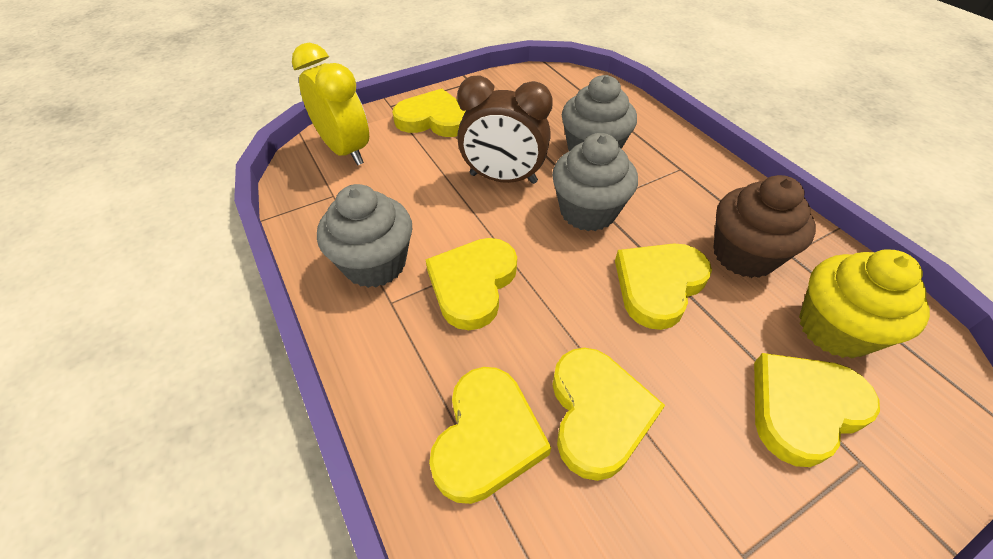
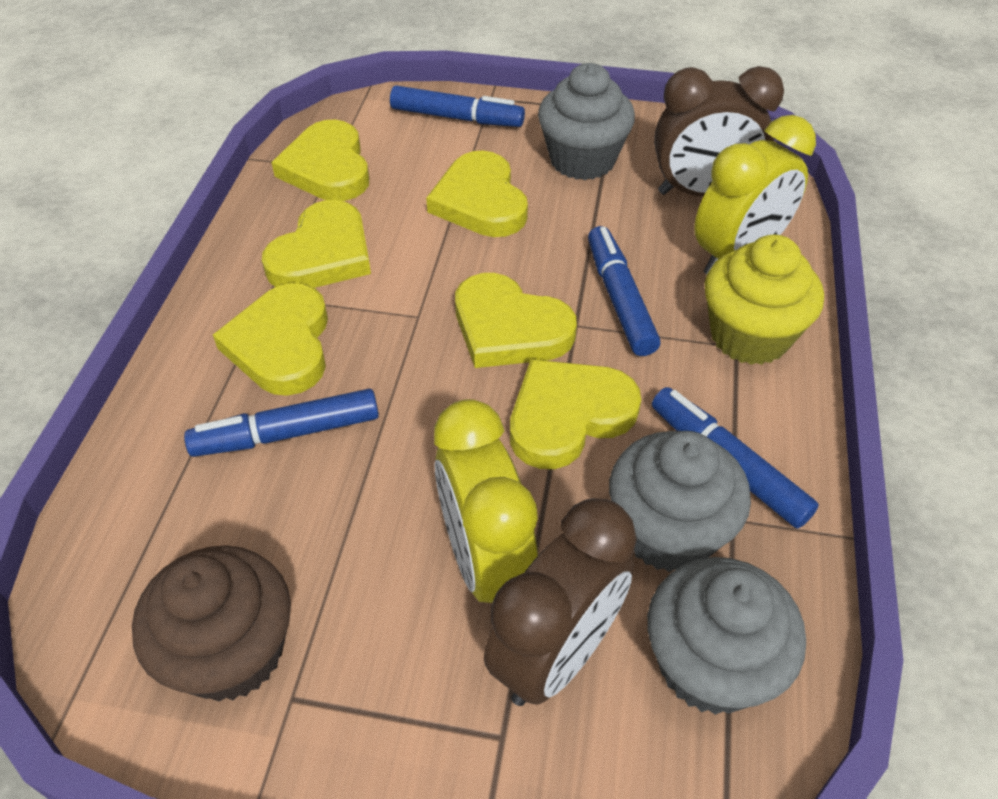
blue marker: none = 0 -> [184,389,379,457] [390,86,525,127] [588,226,660,356] [652,387,819,529] = 4
brown clock: [457,75,553,184] = 1 -> [484,498,637,706] [654,66,784,197] = 2
yellow clock: [292,43,369,166] = 1 -> [434,399,538,603] [694,115,816,274] = 2

